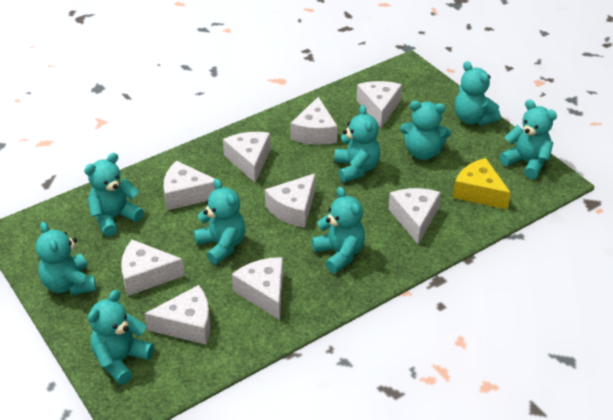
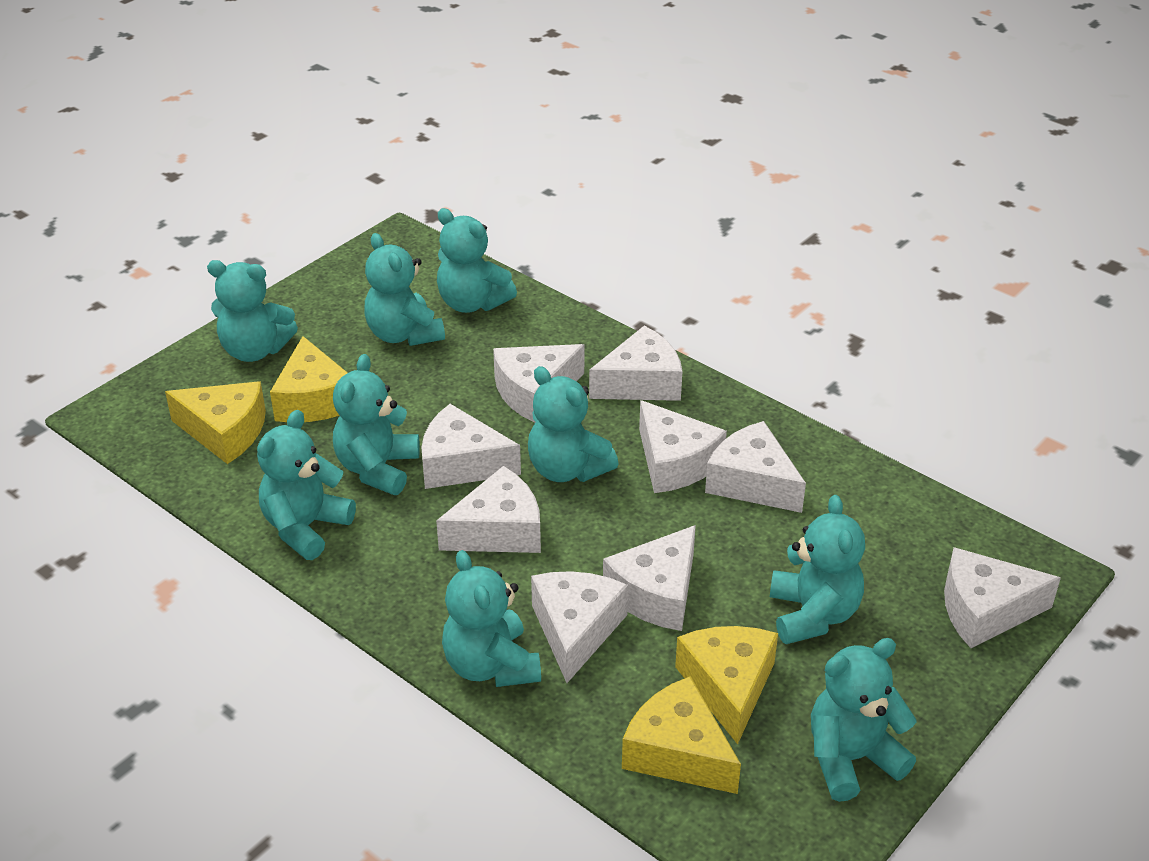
yellow cheese: [453,158,511,210] = 1 -> [165,381,266,464] [270,336,348,422] [622,676,741,794] [675,626,778,744] = 4

